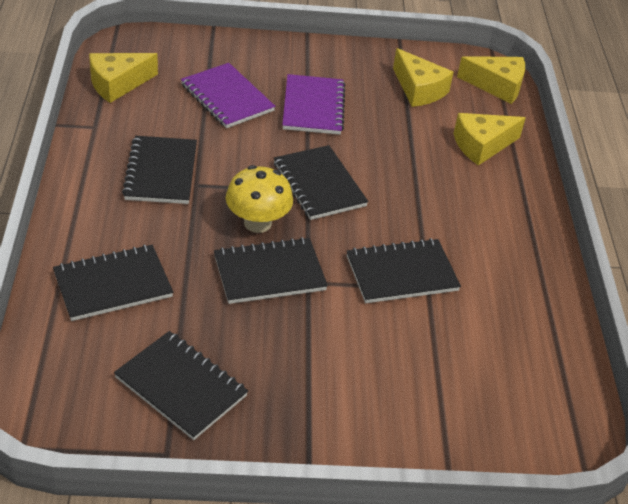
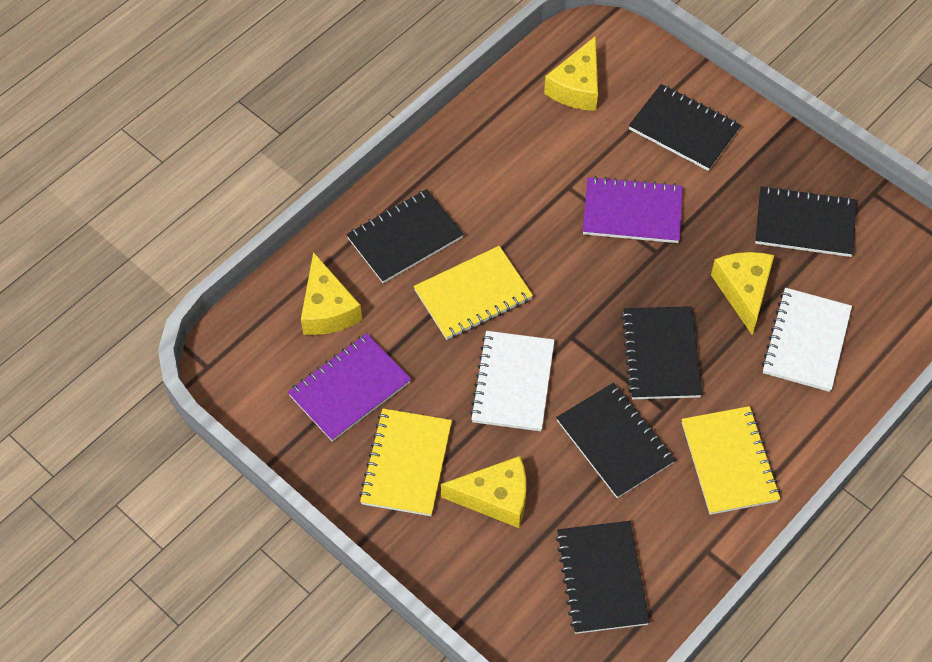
white notebook: none = 0 -> [470,331,555,431] [762,288,852,392] = 2
yellow mushroom: [226,165,293,233] = 1 -> none = 0
yellow notebook: none = 0 -> [359,408,452,516] [414,246,533,340] [681,406,780,515] = 3

